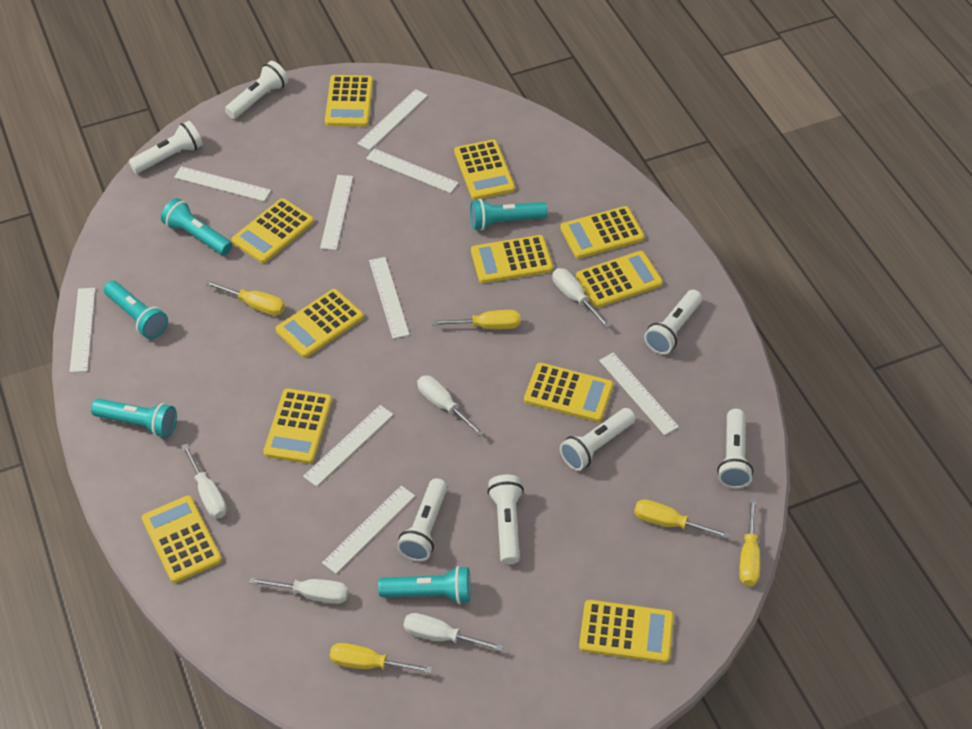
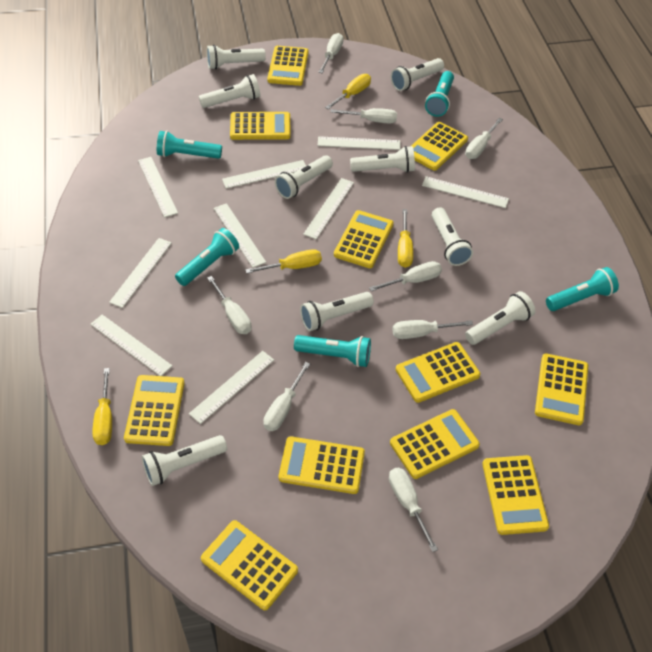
white flashlight: [129,121,203,173] [225,61,288,119] [397,478,447,561] [487,475,524,564] [560,408,636,471] [644,290,702,354] [717,409,754,488] = 7 -> [142,435,227,486] [199,74,261,108] [207,45,266,70] [275,155,333,199] [300,292,374,331] [350,146,415,173] [391,58,444,91] [432,207,473,266] [465,291,535,345] = 9
white screwdriver: [182,444,227,519] [249,577,348,604] [403,613,503,651] [417,376,484,436] [552,268,611,328] = 5 -> [207,276,252,334] [263,362,310,431] [318,33,343,73] [330,108,397,123] [369,261,442,291] [389,468,438,552] [392,320,473,339] [465,118,503,159] = 8
yellow screwdriver: [205,280,285,316] [330,643,432,673] [432,310,520,329] [634,499,730,539] [739,499,760,586] = 5 -> [92,368,112,445] [245,249,322,273] [325,74,371,109] [398,209,413,268] = 4

